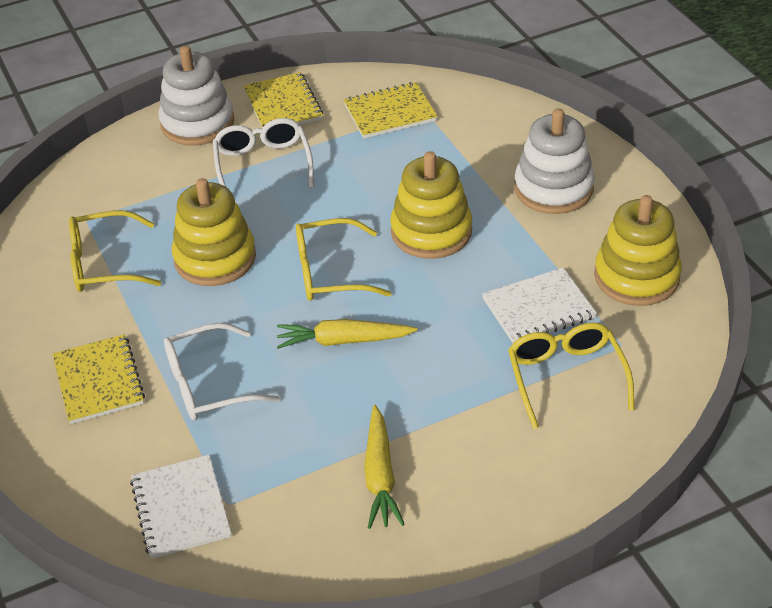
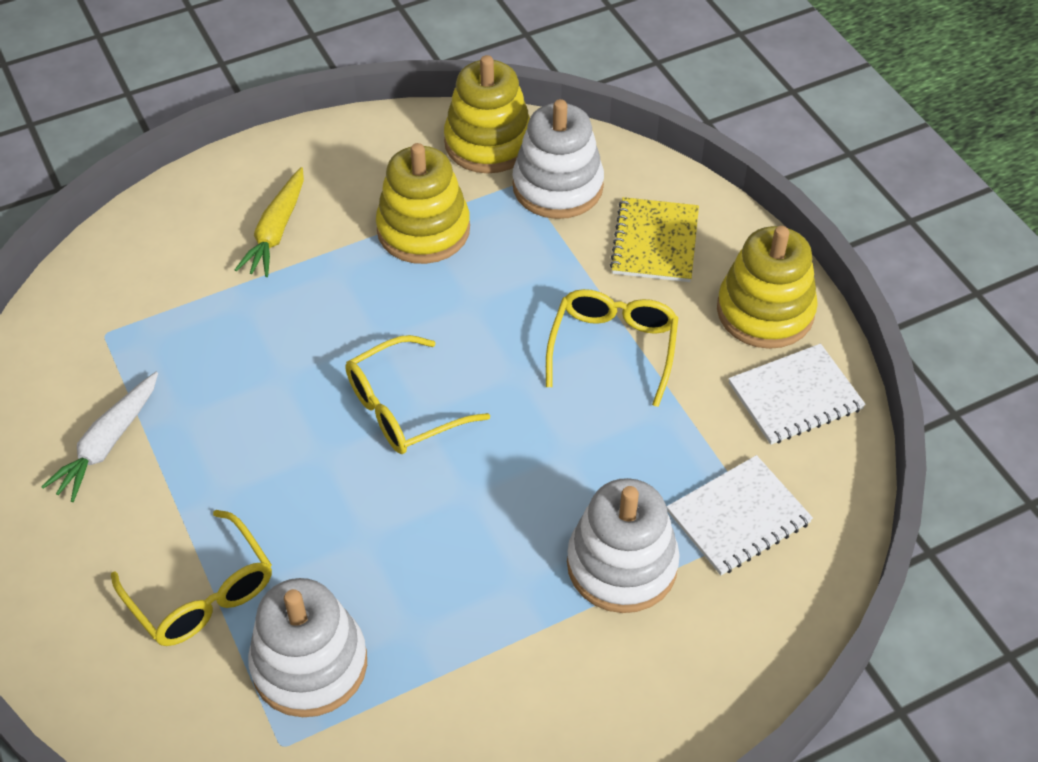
white carrot: none = 0 -> [41,372,158,502] = 1
white glasses: [164,323,280,421] [213,118,313,188] = 2 -> none = 0
white stacking toy: [159,46,234,146] [514,108,595,214] = 2 -> [248,578,367,717] [513,99,604,219] [567,478,680,613] = 3
yellow carrot: [277,319,418,349] [364,405,405,529] = 2 -> [235,167,304,277] = 1
yellow notebook: [53,334,145,424] [244,72,324,128] [344,82,438,139] = 3 -> [610,197,699,282] = 1

